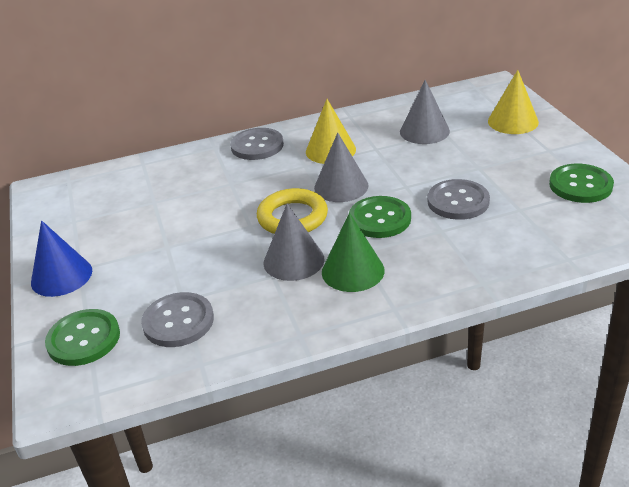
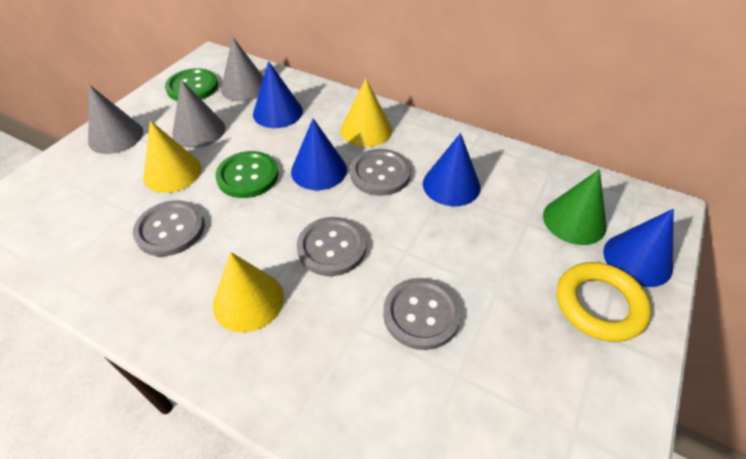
blue cone: [31,221,92,297] = 1 -> [253,61,303,128] [291,118,347,190] [423,133,481,206] [603,209,674,287] = 4
green button: [45,309,120,366] [349,196,411,238] [549,164,614,203] = 3 -> [165,68,218,101] [215,151,278,198] = 2
grey button: [141,292,214,347] [230,128,284,160] [428,179,490,220] = 3 -> [133,200,205,256] [297,217,366,276] [350,149,411,196] [383,278,461,350] = 4
yellow cone: [306,99,356,164] [488,70,539,134] = 2 -> [143,120,202,193] [213,252,284,332] [341,78,392,147] = 3

